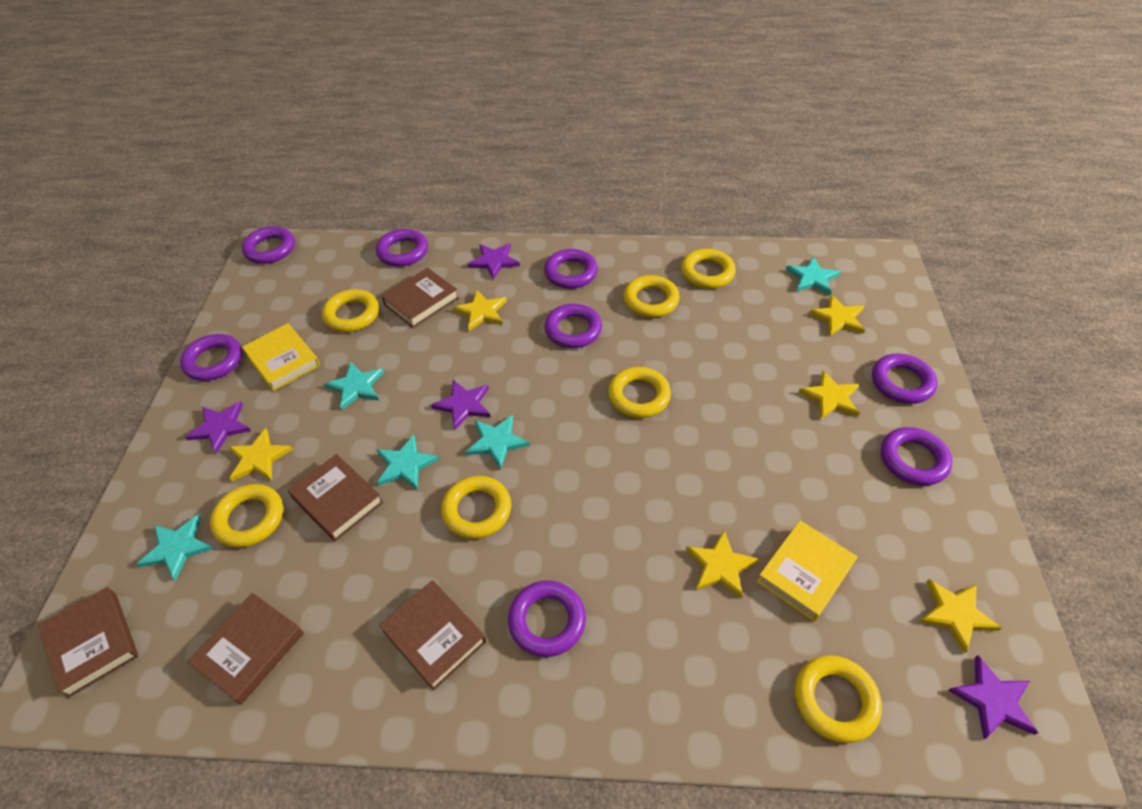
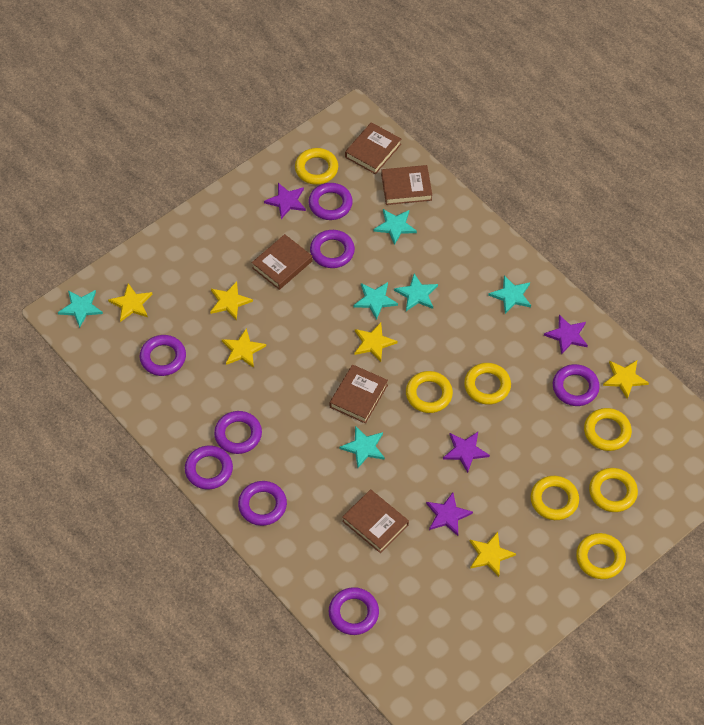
turquoise star: [137,515,213,581] [324,362,384,410] [377,434,440,490] [466,415,530,469] [786,257,841,295] = 5 -> [58,290,103,328] [339,426,385,468] [354,282,398,320] [374,209,417,245] [394,274,438,311] [488,275,531,314] = 6
yellow book: [242,323,320,391] [757,520,857,622] = 2 -> none = 0

